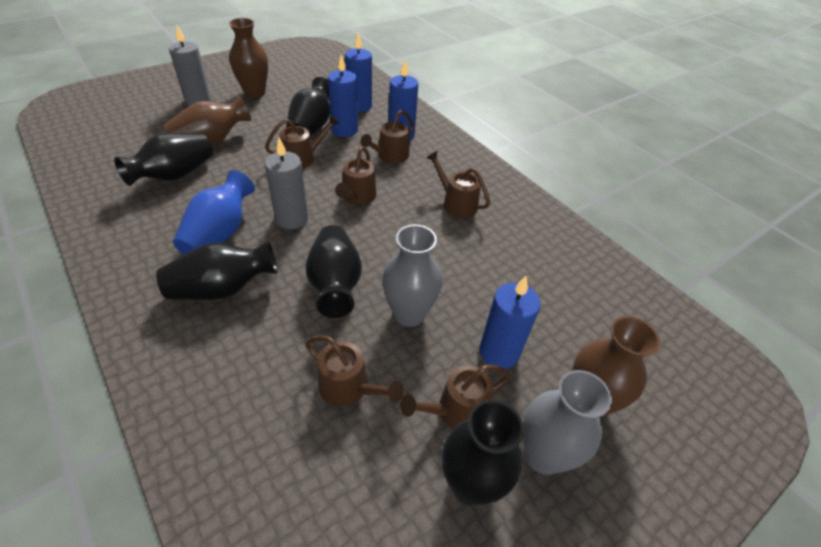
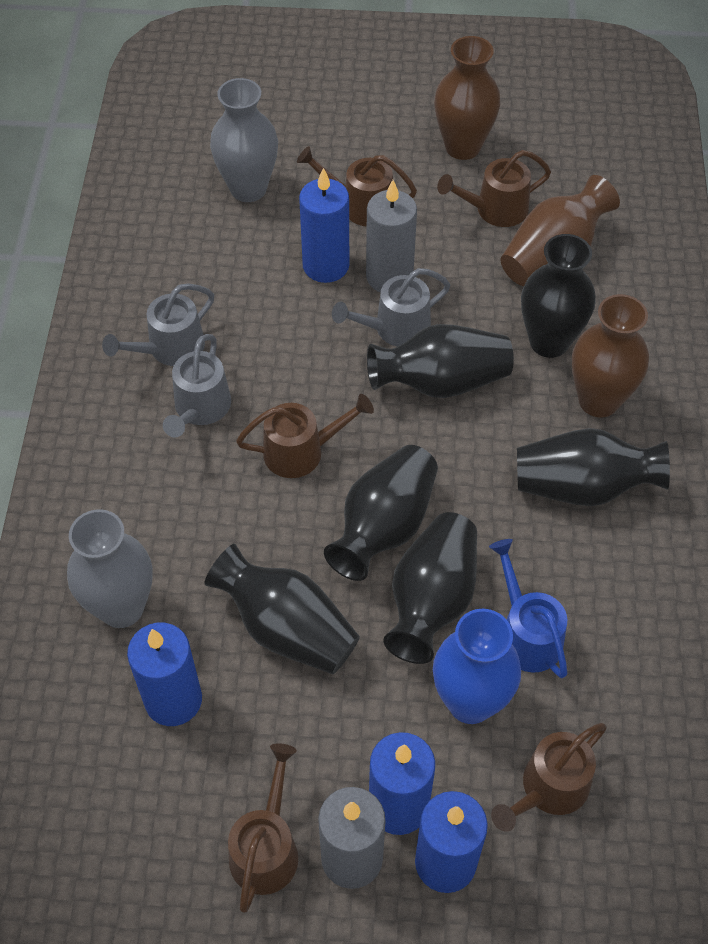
black vase: [114,133,213,186] [156,241,278,300] [286,77,330,136] [305,225,362,318] [442,400,524,505] = 5 -> [205,544,360,674] [324,445,438,581] [367,324,514,398] [383,512,477,664] [517,428,670,506] [521,234,595,358] = 6
blue watering can: none = 0 -> [489,539,567,678] = 1
brown watering can: [265,114,340,168] [305,335,404,406] [335,146,377,205] [360,110,414,163] [400,365,510,429] [426,151,490,218] = 6 -> [228,743,298,913] [236,394,374,478] [297,146,417,226] [437,150,551,227] [491,723,607,832] = 5
grey watering can: none = 0 -> [102,284,214,366] [163,334,231,437] [332,268,450,347] = 3

